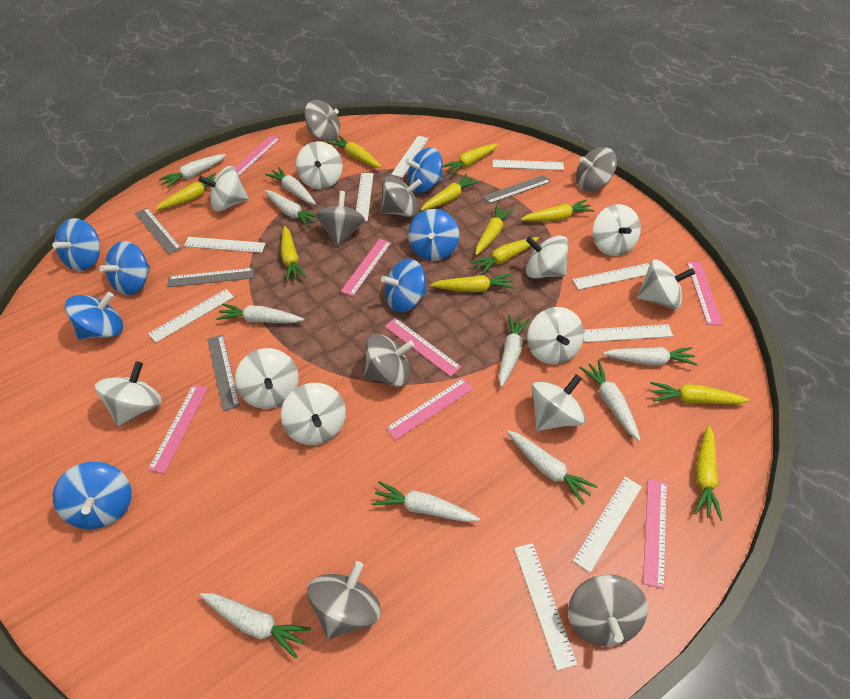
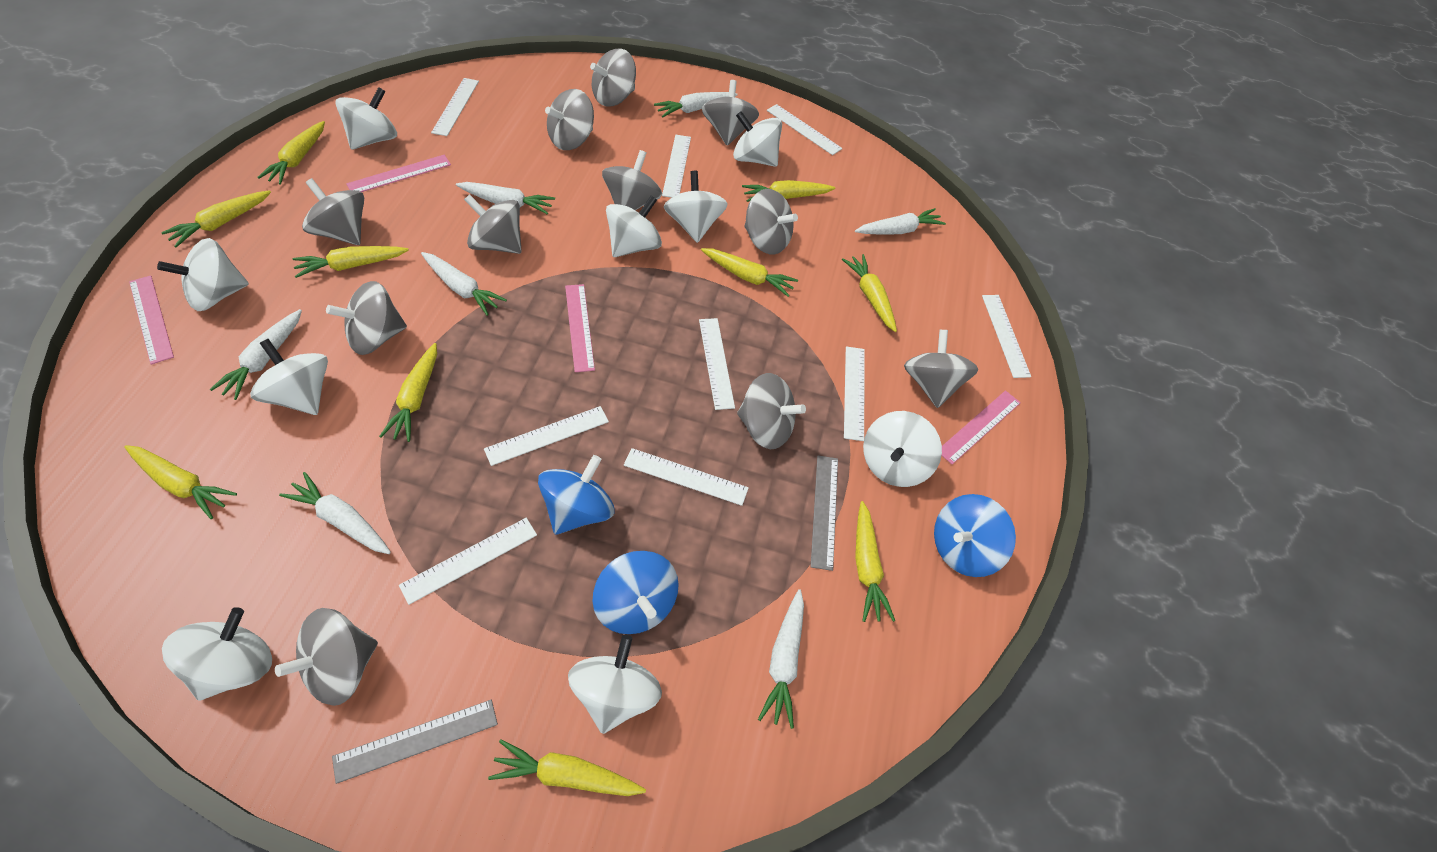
blue spinning top: [52,218,100,271] [53,462,132,529] [65,292,123,339] [99,241,151,295] [381,259,427,312] [405,147,443,193] [408,209,459,261] = 7 -> [538,455,614,535] [592,551,679,634] [934,494,1016,577] = 3
grey ruler: [135,208,182,254] [167,268,254,287] [207,335,240,411] [482,175,551,204] = 4 -> [332,700,498,784] [811,455,838,571] = 2
grey spinning top: [304,100,340,142] [307,561,381,639] [315,191,365,246] [364,334,414,387] [381,176,422,217] [568,574,648,647] [576,147,617,191] = 7 -> [275,608,378,706] [302,178,364,245] [326,281,407,355] [464,194,522,254] [545,89,594,150] [590,49,636,106] [602,150,662,210] [702,80,759,145] [737,373,806,449] [744,189,798,254] [904,330,978,408] = 11
pink ruler: [148,385,208,474] [235,136,280,176] [340,239,391,296] [385,318,461,377] [386,378,474,440] [643,479,667,589] [687,262,723,325] = 7 -> [129,275,174,365] [346,155,451,192] [565,284,595,372] [941,390,1021,464] = 4
white carrot: [159,154,226,188] [200,593,311,659] [216,303,304,323] [264,190,316,228] [265,167,316,205] [371,481,480,522] [498,315,530,387] [507,430,598,505] [579,361,640,441] [603,347,698,366] = 10 -> [210,309,302,400] [279,472,391,554] [421,252,507,316] [456,182,555,215] [654,92,738,118] [758,589,804,729] [855,208,946,235] = 7
white spinning top: [95,361,162,426] [198,166,249,212] [235,348,299,409] [281,383,346,445] [296,141,342,189] [526,236,569,278] [527,307,584,365] [532,374,585,431] [592,204,641,256] [637,260,695,309] = 10 -> [157,238,249,311] [162,607,272,701] [250,339,328,415] [336,87,397,150] [568,635,662,734] [606,195,662,257] [664,171,728,243] [733,111,782,167] [863,411,942,487] = 9
yellow carrot: [155,173,216,210] [281,226,307,282] [328,135,381,168] [420,174,479,211] [430,273,515,292] [442,144,498,175] [470,237,539,275] [475,205,514,255] [521,200,594,221] [650,382,750,404] [694,425,722,521] = 11 -> [124,445,237,519] [161,190,271,247] [257,121,325,184] [293,246,409,278] [379,343,437,442] [488,739,646,796] [701,248,798,297] [742,180,835,202] [842,254,897,332] [855,501,895,622] = 10

